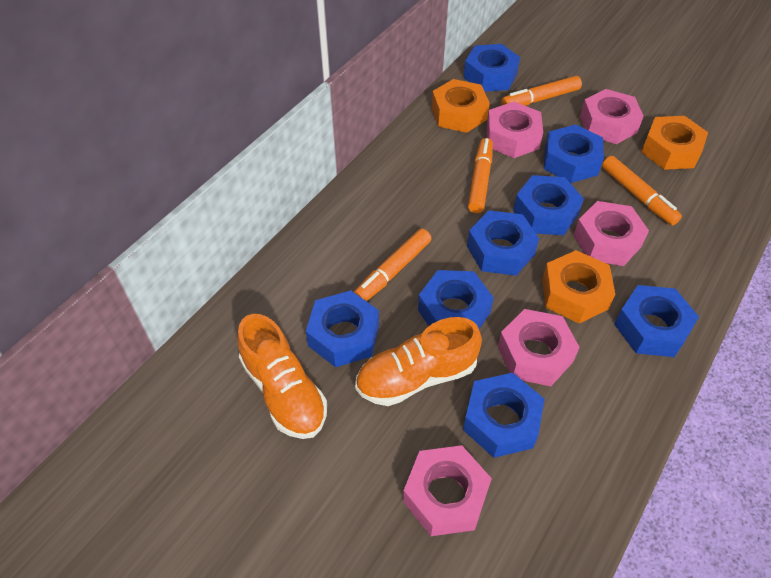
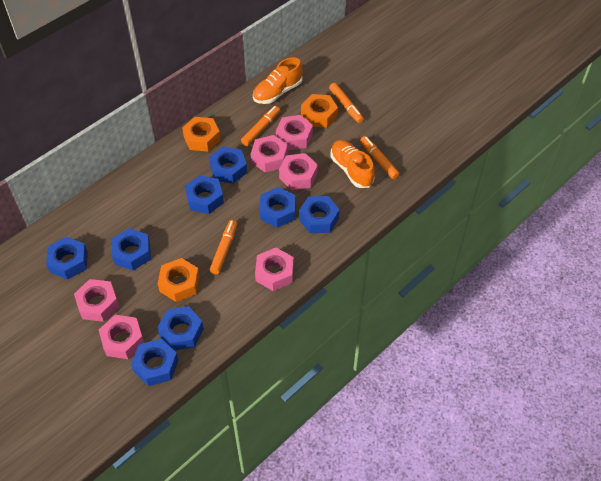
pink nut: [403,445,492,536] [486,102,543,158] [498,309,580,386] [573,201,649,266] [580,89,644,144] = 5 -> [74,279,119,322] [99,315,144,359] [251,135,288,173] [255,248,294,291] [276,115,313,150] [279,153,318,190] = 6

